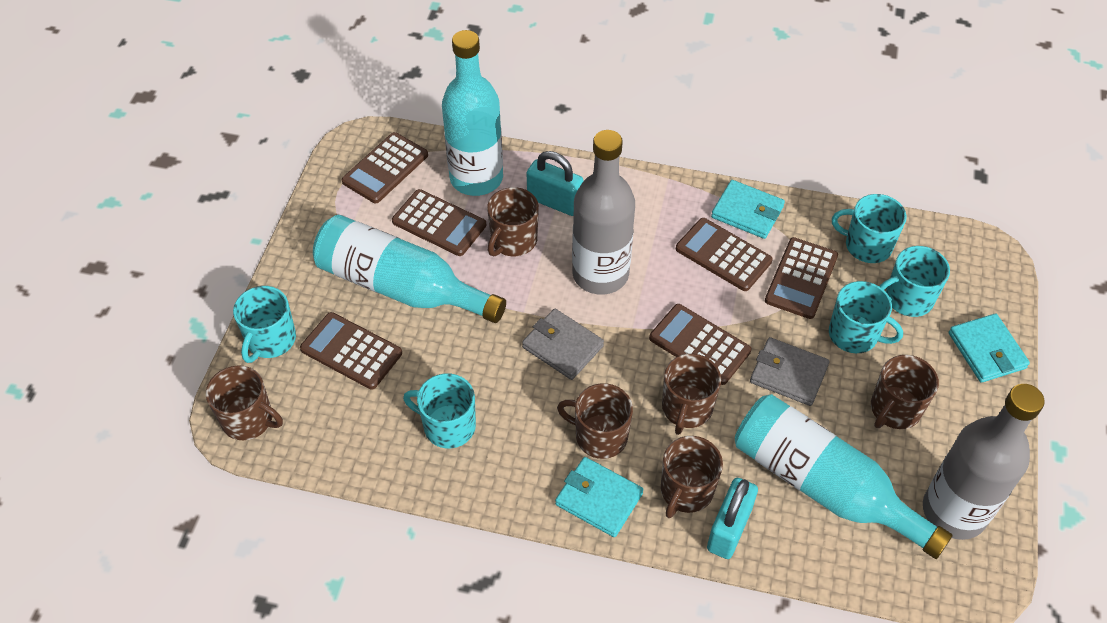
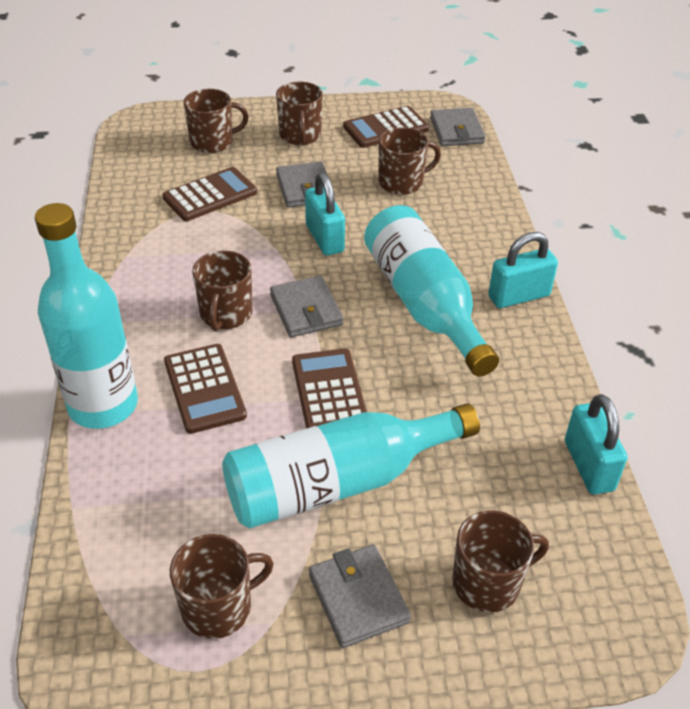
brown calculator: [300,312,402,390] [342,132,428,203] [392,189,486,256] [649,304,751,385] [676,218,773,291] [765,237,838,319] = 6 -> [162,167,257,221] [164,344,247,434] [292,348,367,428] [343,106,429,148] = 4
grey bottle: [572,130,635,295] [923,384,1045,540] = 2 -> none = 0
grey wallet: [522,309,604,380] [750,337,830,406] = 2 -> [270,276,343,337] [276,162,335,208] [309,544,411,648] [430,108,486,146] = 4
turquoise mug: [233,286,296,363] [403,373,476,448] [829,281,903,353] [832,194,907,263] [879,246,950,317] = 5 -> none = 0
turquoise padlock: [527,151,584,216] [707,478,758,559] = 2 -> [305,173,345,256] [488,232,558,308] [565,394,627,495] = 3
turquoise wallet: [555,457,643,537] [711,180,785,239] [949,314,1030,383] = 3 -> none = 0

